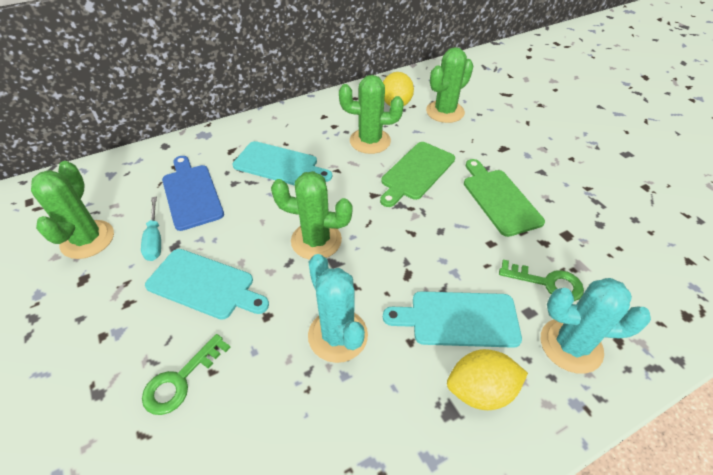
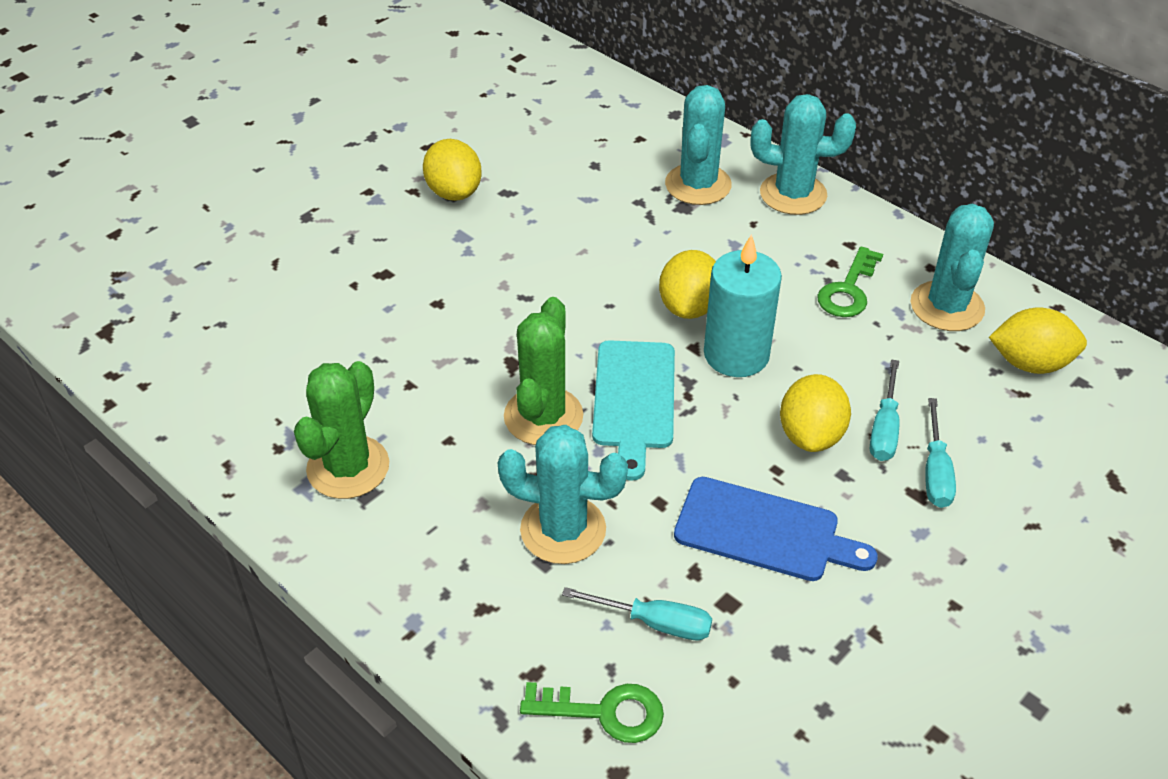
green cactus: [31,161,114,259] [271,171,352,260] [339,75,404,154] [426,47,473,123] = 4 -> [294,361,389,499] [504,297,583,445] = 2
green cutting board: [380,142,455,207] [464,159,545,237] = 2 -> none = 0
turquoise cactus: [308,254,368,363] [541,278,651,374] = 2 -> [498,425,628,564] [665,85,732,205] [751,94,856,215] [911,204,994,331] = 4
turquoise candle: none = 0 -> [704,234,782,377] = 1
turquoise cutting board: [145,249,269,320] [233,141,332,186] [383,291,522,348] = 3 -> [592,340,675,481] = 1
turquoise screwdriver: [141,197,161,261] = 1 -> [562,587,712,640] [870,359,900,461] [925,398,956,508] = 3
yellow lemon: [383,72,414,107] [447,349,528,410] = 2 -> [423,139,482,201] [659,250,716,319] [780,374,851,452] [989,307,1087,374] = 4

